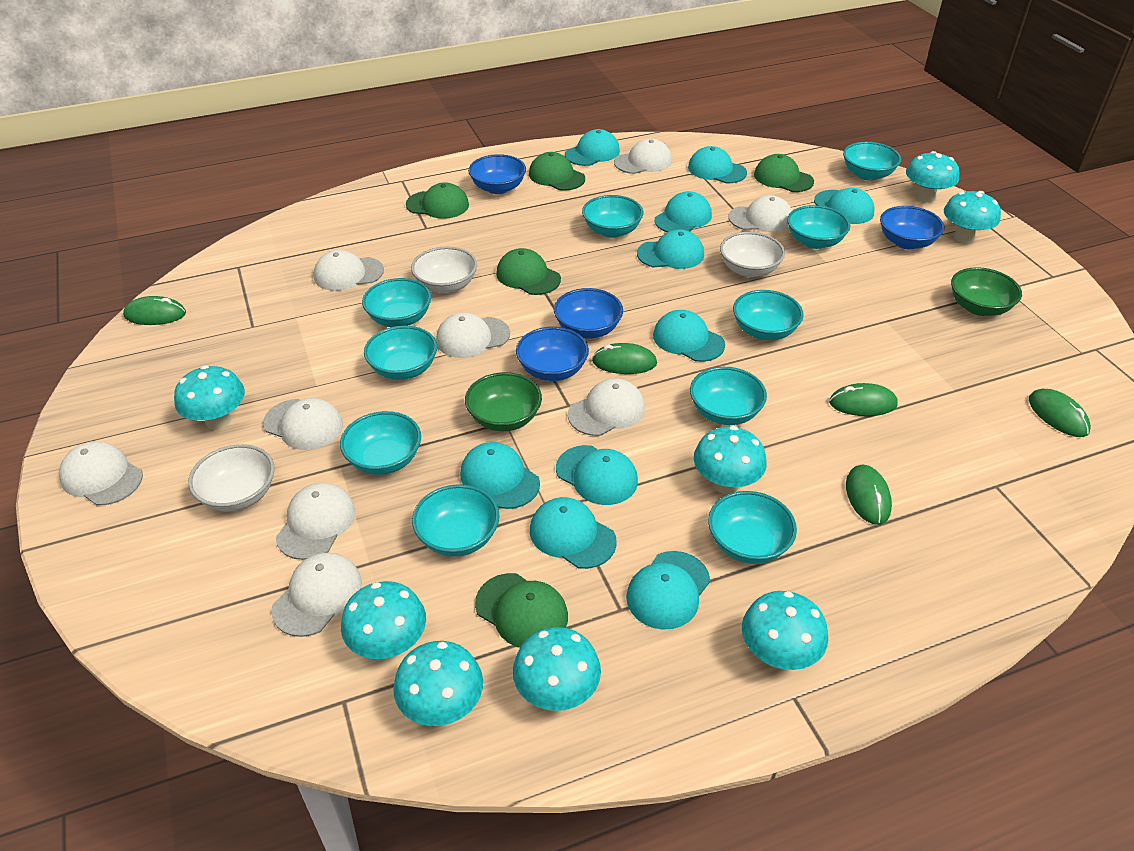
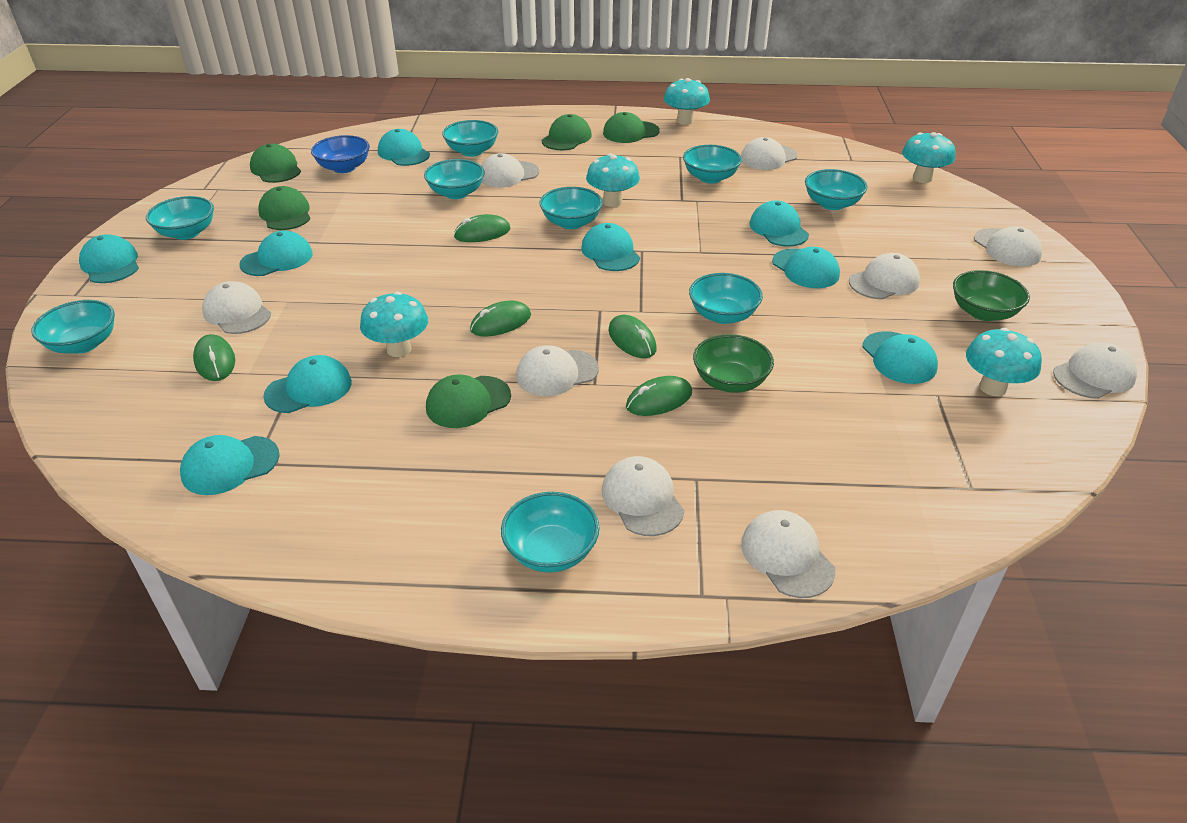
blue bowl: [468,154,526,194] [516,327,589,381] [554,288,623,339] [880,206,944,249] = 4 -> [311,135,370,173] = 1
turquoise bowl: [340,411,421,475] [362,278,431,327] [364,326,437,380] [412,484,500,557] [582,195,643,238] [690,367,767,425] [708,491,797,564] [733,290,804,340] [787,205,850,249] [843,142,901,181] = 10 -> [32,300,115,354] [146,196,214,240] [424,159,485,199] [442,120,498,157] [501,492,600,573] [539,187,603,229] [683,145,742,183] [689,273,763,324] [805,169,868,210] = 9
turquoise cap: [460,442,540,509] [530,497,617,569] [556,445,638,505] [565,129,620,166] [626,551,710,630] [637,229,704,269] [653,310,725,362] [654,191,712,232] [688,146,747,183] [814,188,875,224] = 10 -> [79,234,139,283] [180,435,280,495] [239,231,313,276] [263,355,352,413] [378,129,430,166] [581,223,640,271] [749,201,809,247] [772,247,840,288] [862,331,938,384] = 9
turquoise mushroom: [174,365,245,430] [341,581,426,659] [393,641,483,726] [513,627,601,711] [694,426,767,494] [742,591,828,670] [906,151,960,203] [944,191,1001,243] = 8 -> [360,292,428,357] [586,153,640,207] [664,78,710,125] [902,132,955,183] [966,328,1042,396] = 5
white bowl: [188,444,274,512] [411,246,477,293] [720,232,785,277] = 3 -> none = 0

